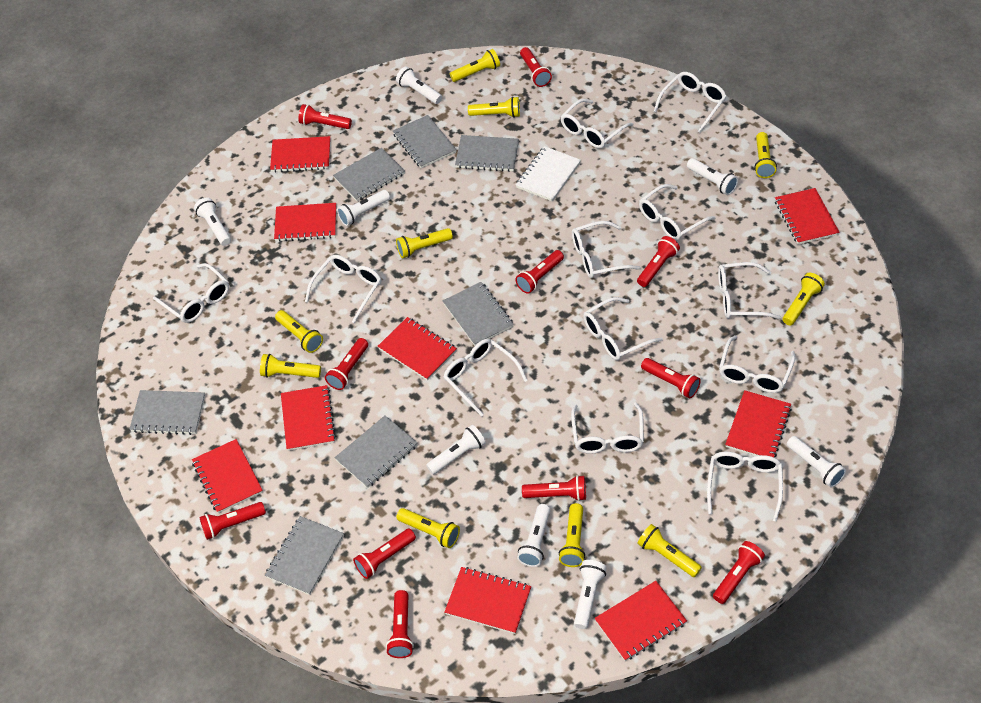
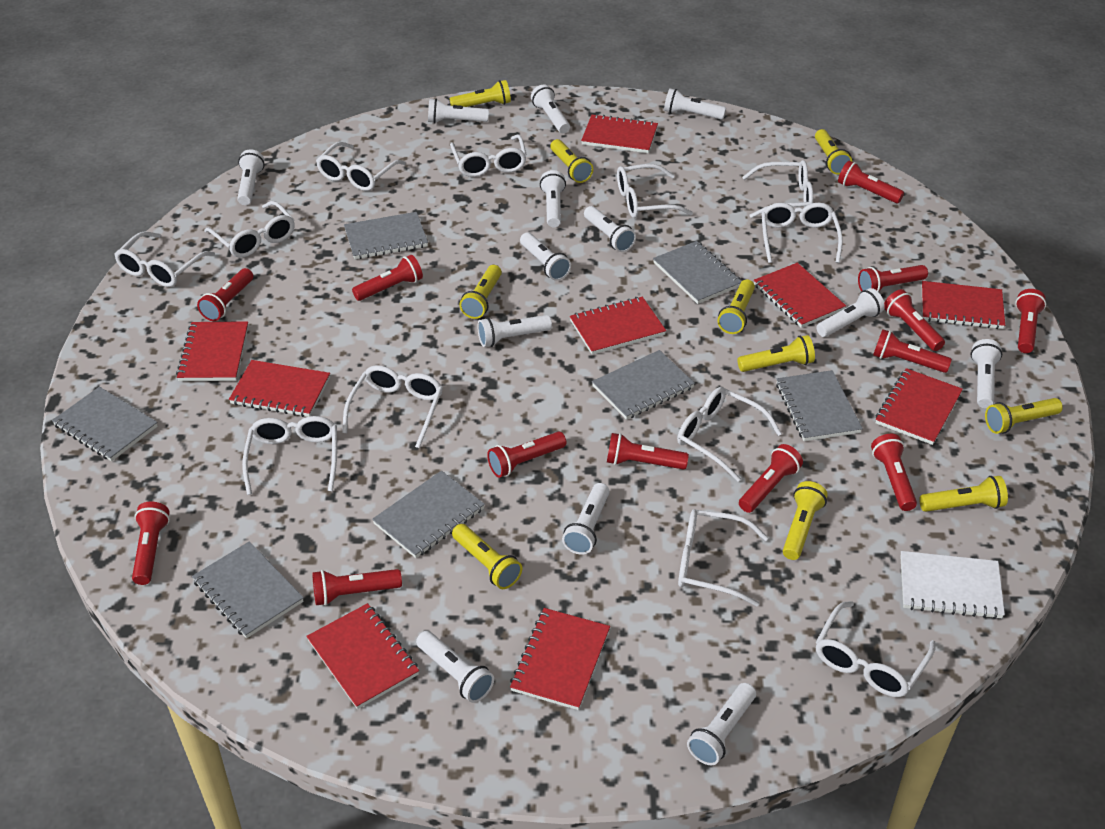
red flashlight: [199,502,266,540] [298,104,352,129] [325,338,368,390] [353,528,416,579] [386,590,414,658] [515,250,564,294] [520,47,552,87] [522,475,586,501] [637,236,680,287] [641,358,701,399] [713,541,765,604] = 11 -> [132,502,170,585] [197,268,253,321] [312,569,402,606] [352,255,423,301] [487,432,566,478] [607,433,689,470] [739,444,803,513] [838,161,904,203] [858,265,928,292] [871,434,917,511] [873,329,952,373] [884,289,945,351] [1015,289,1046,353] = 13
white flashlight: [194,198,231,246] [337,190,390,226] [396,67,442,104] [426,425,486,474] [517,504,551,567] [574,560,607,629] [687,158,738,195] [787,436,846,488] = 8 -> [237,149,265,205] [416,631,494,703] [428,99,489,124] [478,315,552,347] [520,232,571,281] [531,84,570,133] [540,170,566,227] [562,483,610,555] [584,206,636,252] [664,88,726,120] [687,683,756,765] [816,288,885,337] [971,339,1002,408] = 13

